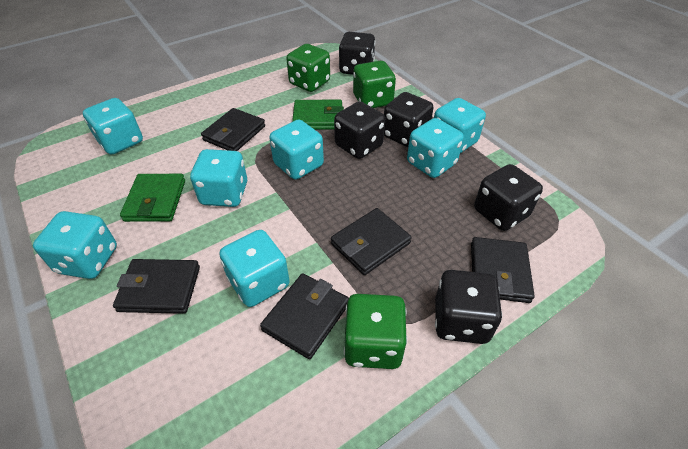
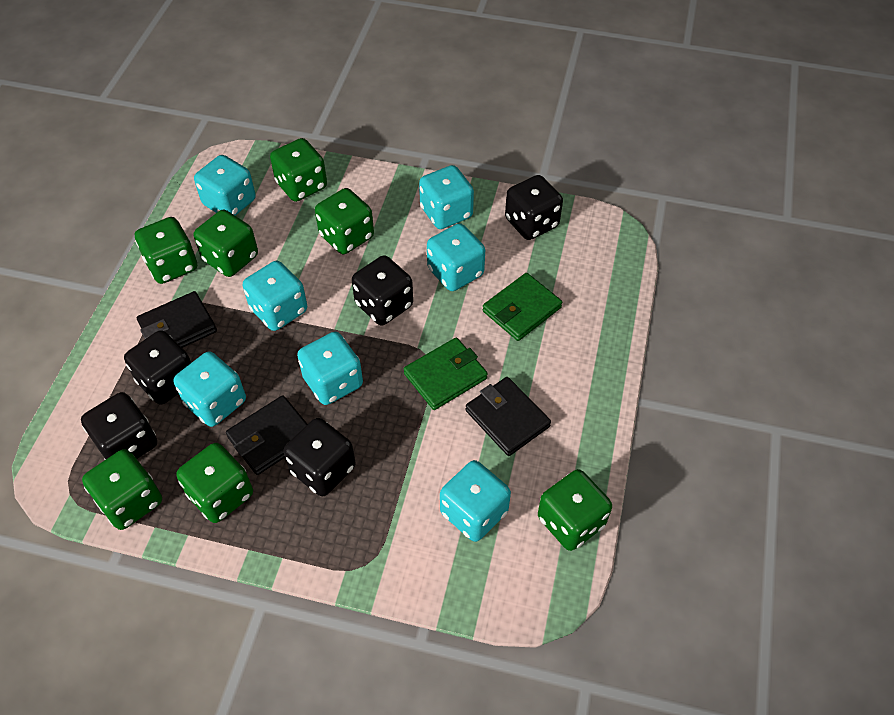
black wallet: [113,259,200,314] [201,108,265,151] [260,273,349,359] [331,208,412,275] [471,237,535,303] = 5 -> [137,291,217,348] [226,395,307,475] [466,377,551,456] = 3
green dice: [286,44,330,92] [344,294,407,369] [353,60,396,108] = 3 -> [82,449,162,530] [135,217,197,284] [176,443,253,523] [194,210,258,277] [270,138,327,202] [315,188,374,254] [538,469,612,551] = 7

